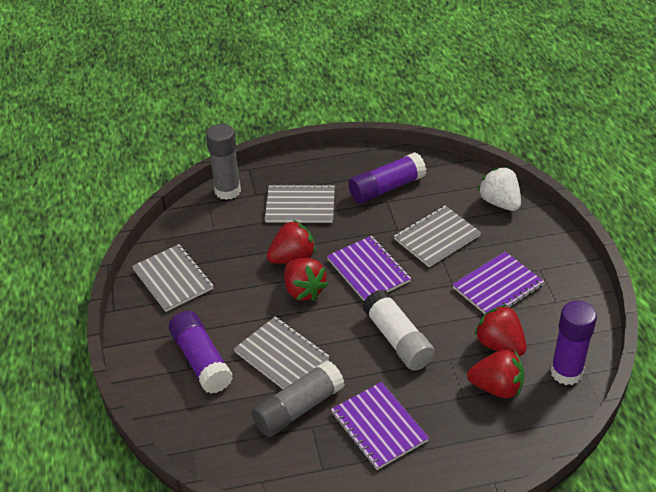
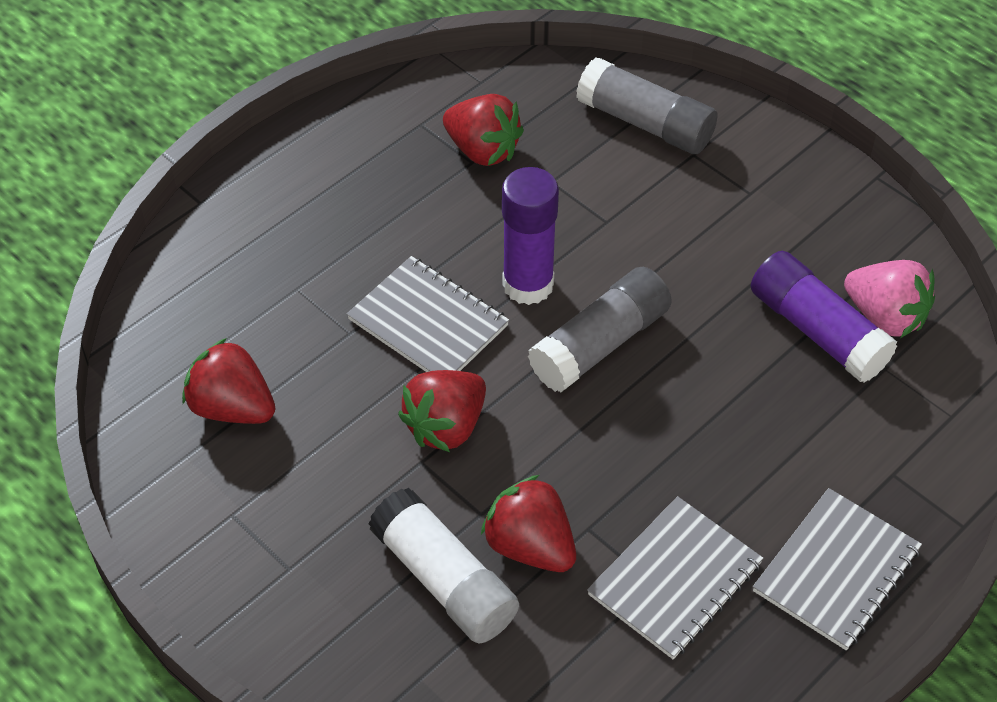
grey notebook: [132,244,214,312] [234,316,329,389] [265,184,335,223] [394,205,481,267] = 4 -> [347,256,509,372] [587,496,763,659] [753,488,922,651] = 3
pink strawberry: none = 0 -> [844,260,935,338] = 1
purple glue stick: [169,311,233,394] [348,152,426,204] [550,301,597,385] = 3 -> [502,167,559,305] [751,251,897,383] = 2
purple notebook: [327,236,411,301] [331,382,429,470] [452,251,544,314] = 3 -> none = 0
white strawberry: [477,167,521,211] = 1 -> none = 0

